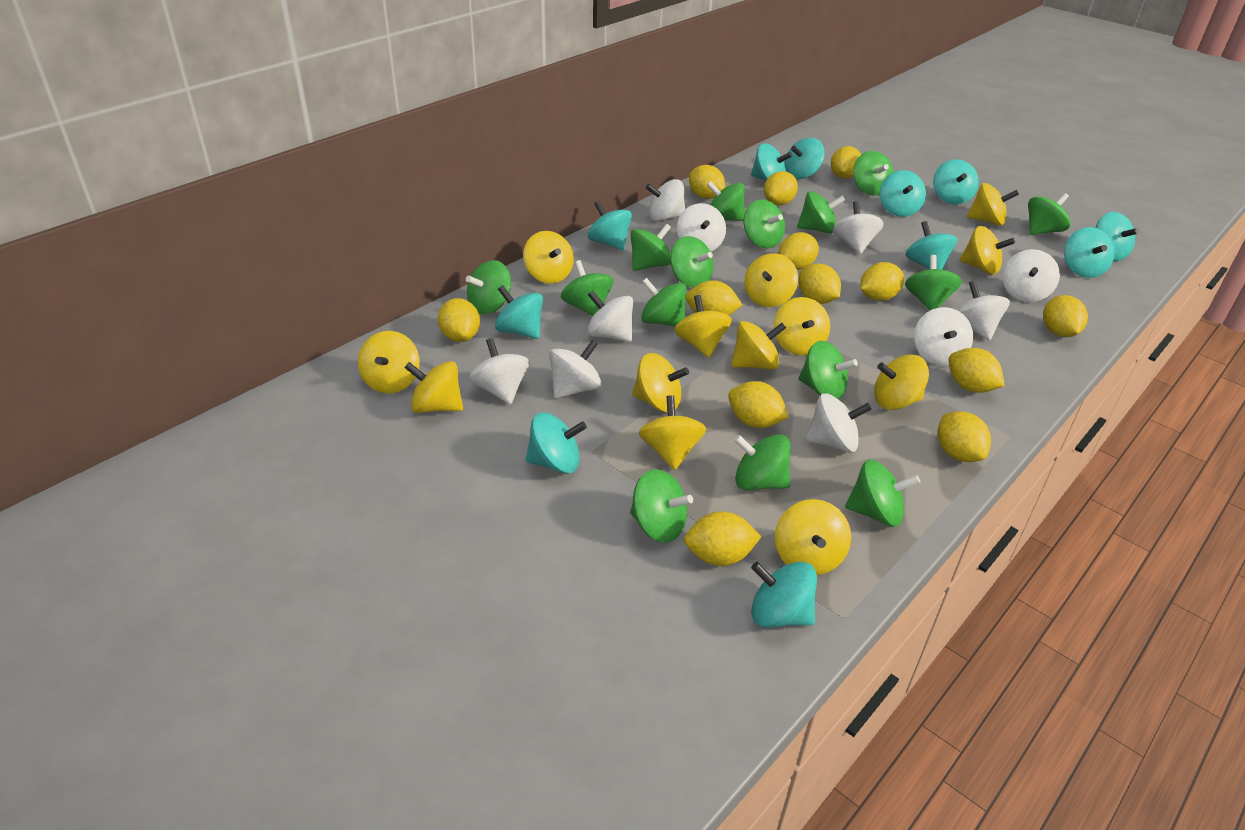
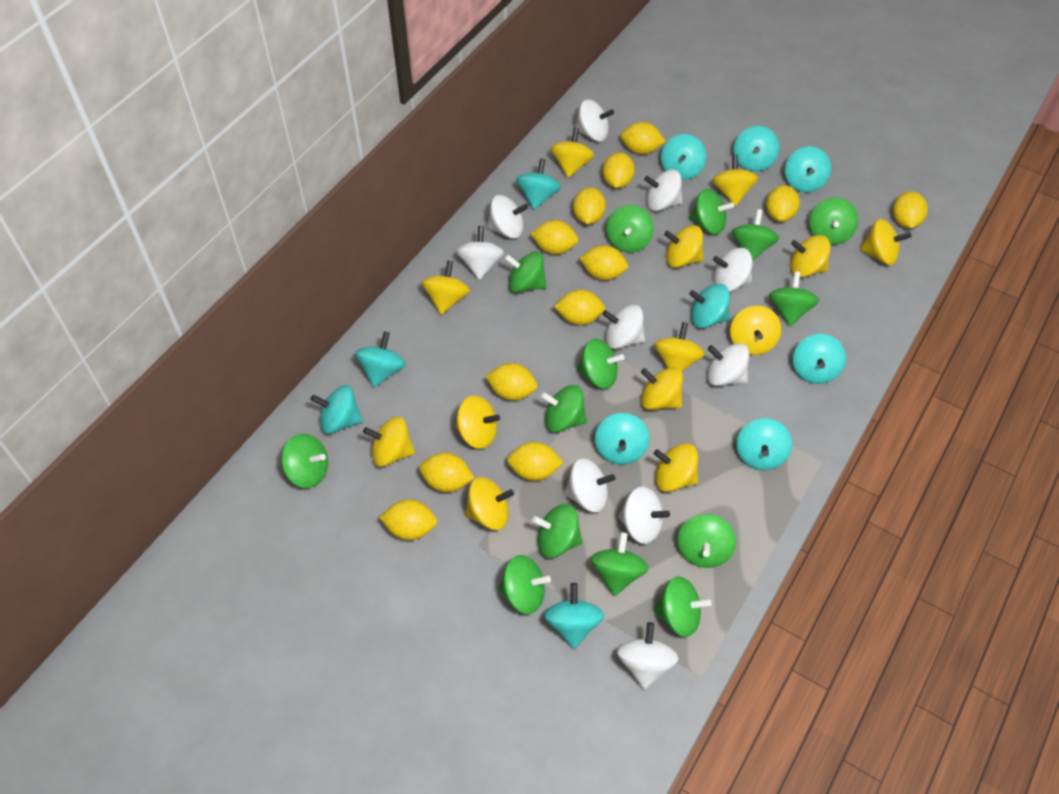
green spinning top: [466,260,511,314] [561,260,613,316] [630,223,671,271] [630,469,693,543] [641,278,687,326] [670,236,714,288] [707,181,745,221] [734,434,791,490] [743,199,785,248] [797,191,845,233] [798,341,858,399] [845,459,920,527] [853,151,894,195] [905,255,962,310] [1028,193,1070,235] = 15 -> [281,434,328,488] [499,555,551,614] [504,251,547,293] [532,504,583,558] [541,385,587,432] [577,339,624,389] [591,532,649,596] [606,205,654,253] [654,576,711,637] [677,514,736,568] [689,189,734,234] [731,209,779,261] [769,271,819,326] [810,197,858,245] = 14
yellow lemon: [438,298,480,342] [684,511,761,566] [686,280,743,316] [689,165,725,199] [728,381,789,428] [764,171,798,205] [779,232,819,270] [799,264,841,304] [831,146,861,179] [861,262,904,301] [938,411,991,462] [949,348,1005,393] [1043,295,1088,337] = 13 -> [379,499,437,540] [419,453,474,492] [485,363,538,400] [507,442,564,481] [531,220,579,254] [554,289,605,325] [573,187,606,224] [579,245,628,280] [603,152,635,188] [621,122,666,154] [766,185,800,222] [893,191,928,228] = 12

